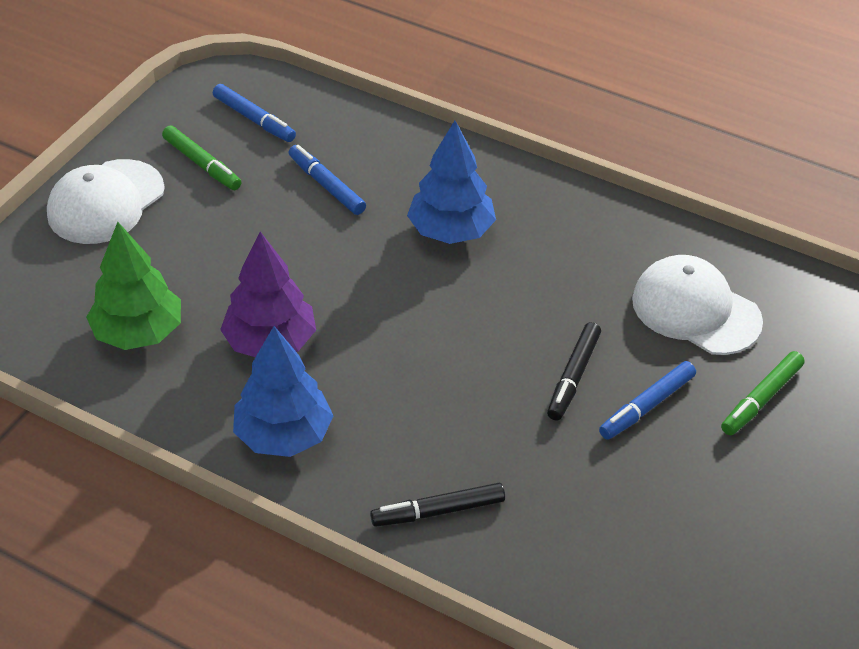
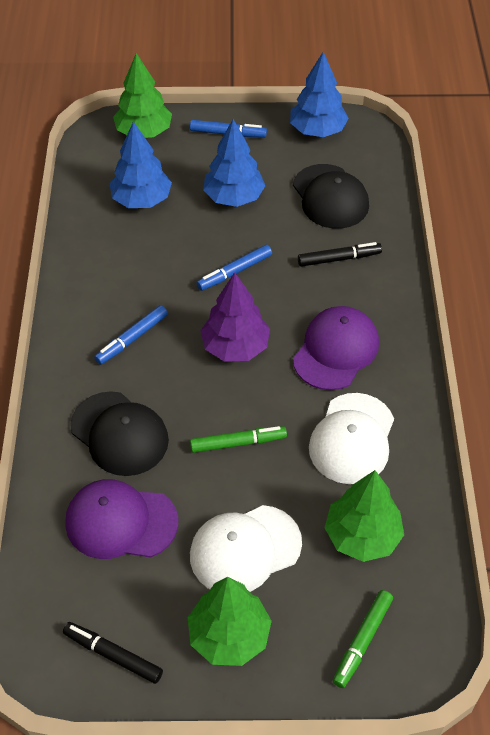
black cap: none = 0 -> [70,391,169,476] [293,164,369,229] = 2
blue tree: [233,326,333,457] [407,121,496,244] = 2 -> [109,121,172,208] [203,119,265,207] [290,51,349,137] = 3
green tree: [86,222,181,350] = 1 -> [113,53,172,138] [188,577,272,666] [325,470,404,562] = 3
purple cap: none = 0 -> [65,479,178,559] [293,306,379,390] = 2

